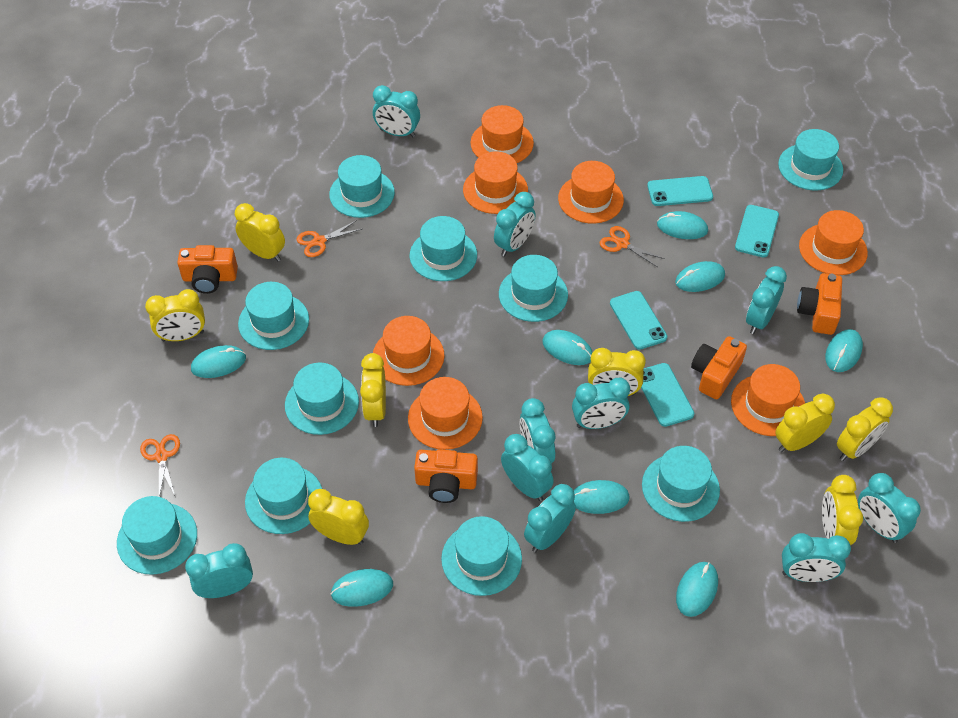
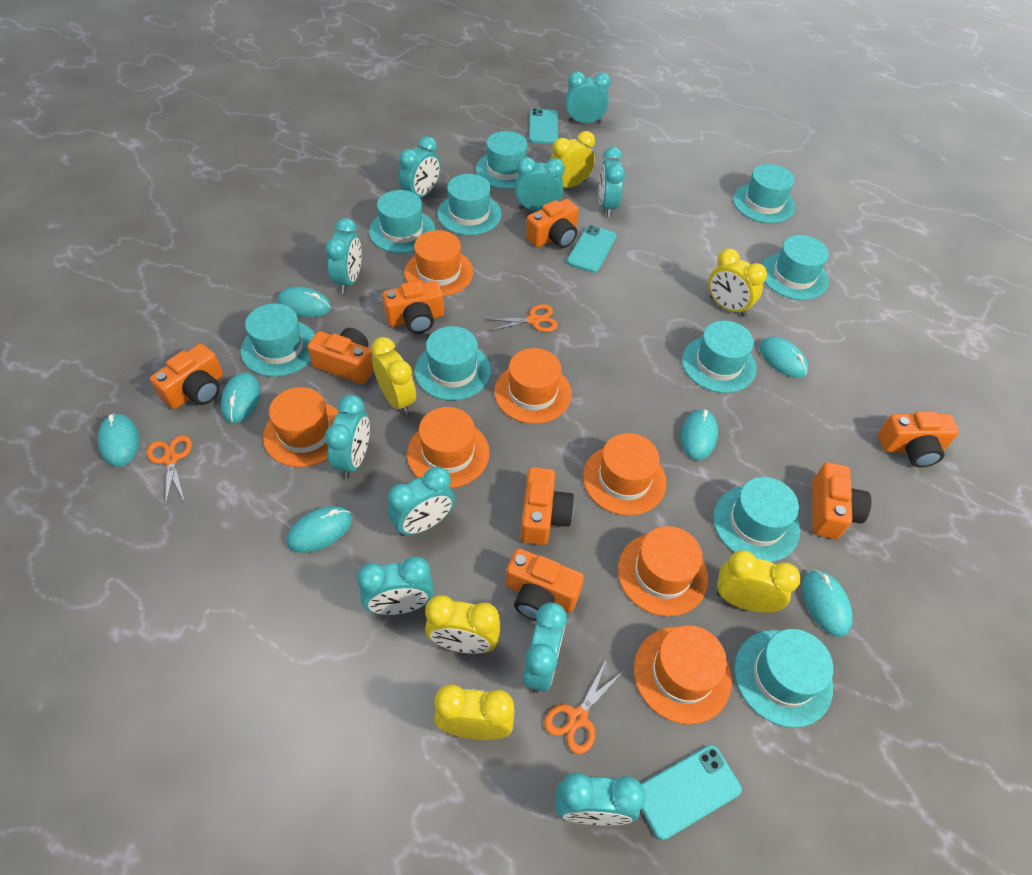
orange camera: [177,245,238,294] [414,449,478,503] [691,336,747,399] [797,273,842,335] = 4 -> [150,344,223,409] [307,328,374,384] [382,281,444,334] [506,548,584,621] [520,467,574,545] [526,199,579,248] [812,462,871,539] [878,411,959,467] = 8
turquoise mouse: [191,345,246,378] [331,569,393,607] [542,330,593,365] [573,480,630,514] [657,211,708,239] [675,261,725,292] [676,562,718,617] [825,329,863,372] = 8 -> [98,414,139,467] [220,372,260,423] [277,287,331,317] [287,506,352,553] [680,409,718,460] [759,337,809,378] [802,569,853,637] = 7
turquoise phone: [610,291,667,350] [641,363,694,427] [647,176,713,206] [735,205,779,257] = 4 -> [529,109,558,144] [567,225,617,273] [641,745,742,840] = 3
yellow clock: [145,289,205,341] [235,203,285,261] [308,489,369,545] [360,353,386,427] [588,348,646,396] [775,394,835,452] [822,475,863,545] [837,397,893,461] = 8 -> [371,337,416,415] [425,595,501,654] [434,684,515,740] [550,131,595,188] [708,249,767,317] [717,550,801,612] = 6

